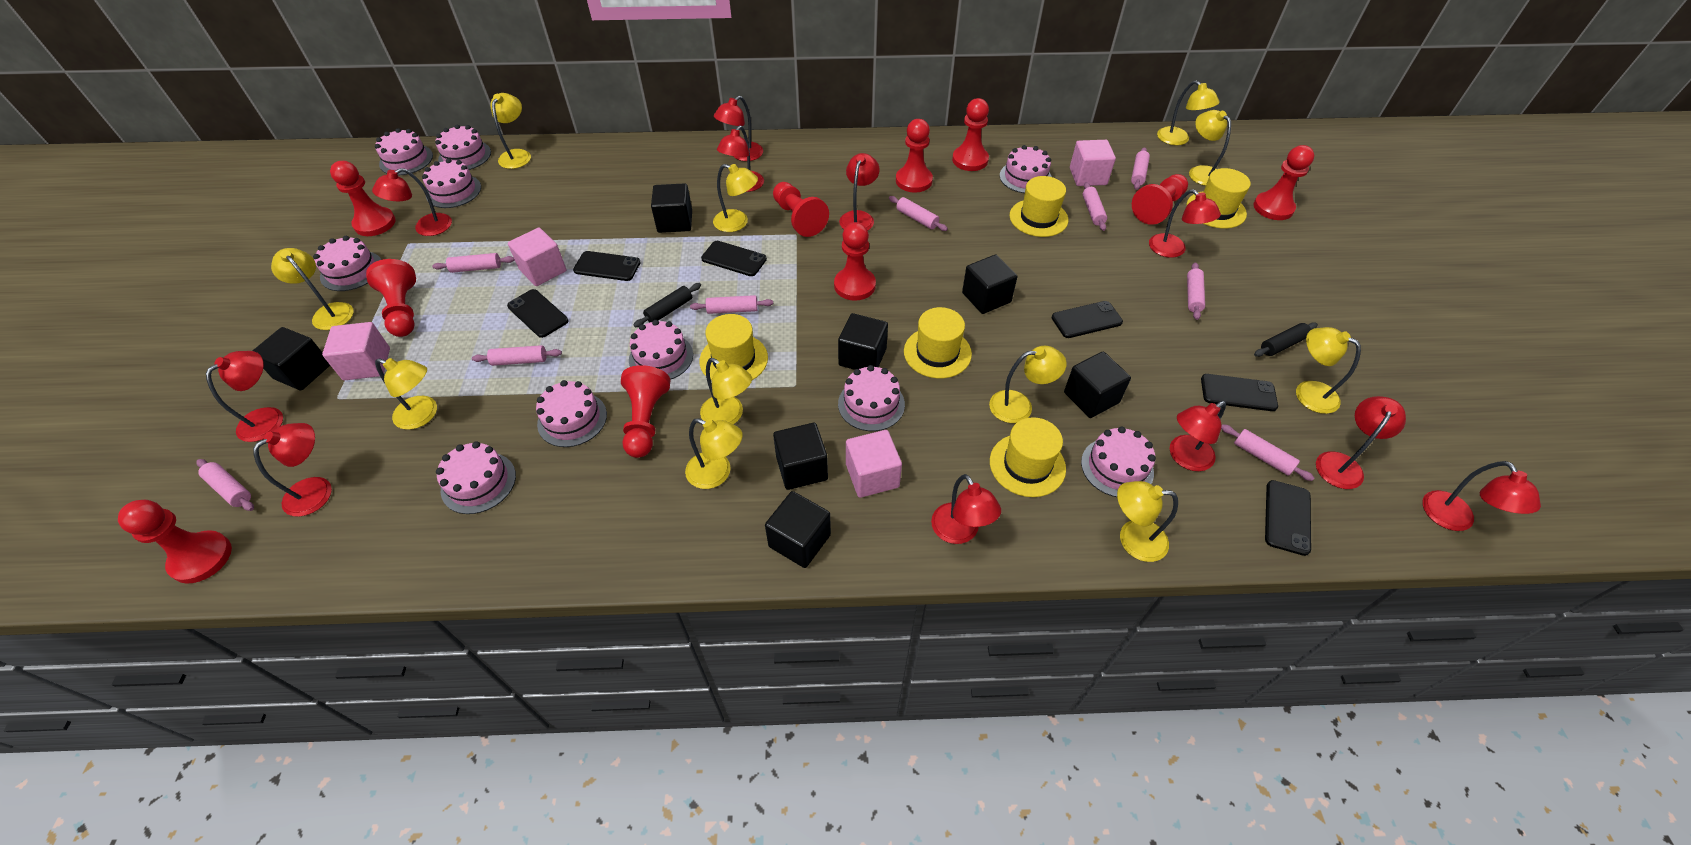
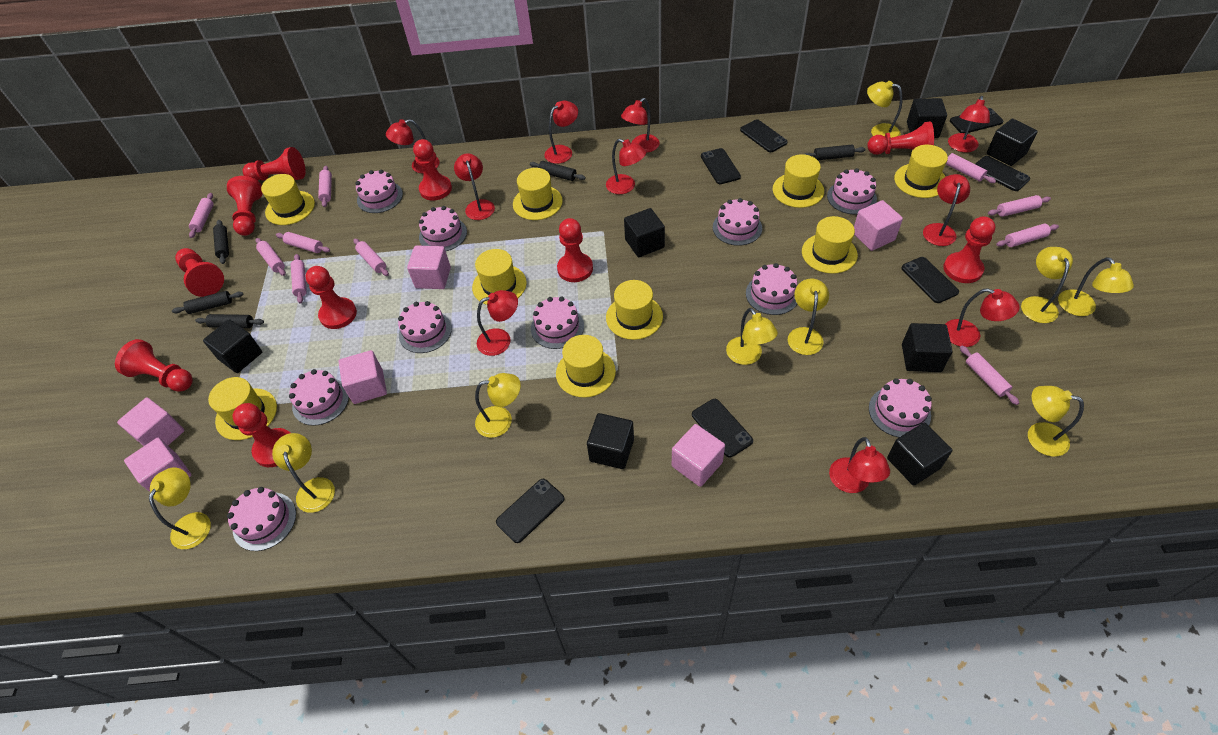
black phone: [507,289,568,338] [573,251,641,281] [701,241,767,276] [1052,301,1123,338] [1201,374,1278,411] [1265,480,1311,556] = 6 -> [496,479,564,543] [692,399,753,457] [701,148,741,184] [740,119,788,152] [901,257,959,303] [950,108,1004,133] [975,156,1030,191] = 7
black rolling pin: [634,283,701,327] [1254,322,1318,357] = 2 -> [172,291,243,314] [195,314,264,328] [213,220,229,264] [530,161,586,181] [803,145,866,160] = 5
pink cube: [322,322,390,380] [508,228,567,286] [846,430,902,498] [1070,140,1116,186] = 4 -> [117,398,184,446] [124,438,191,492] [339,350,387,404] [407,245,451,289] [672,424,725,487] [854,200,903,251] = 6
pink rolling pin: [196,459,254,511] [432,253,514,273] [472,345,562,366] [690,295,773,314] [889,196,948,231] [1083,182,1107,231] [1131,147,1150,190] [1187,262,1205,320] [1221,424,1314,481] = 9 -> [189,193,214,238] [256,238,286,276] [276,232,330,253] [291,254,307,304] [318,166,332,207] [353,239,389,276] [946,153,996,183] [960,346,1019,405] [988,195,1051,217] [996,224,1059,247] = 10
red lamp: [206,351,283,442] [253,423,332,517] [372,168,452,236] [714,96,763,161] [717,126,764,192] [839,153,880,230] [931,474,1001,544] [1149,189,1221,258] [1170,401,1226,471] [1316,396,1406,489] [1422,461,1541,531] = 11 -> [386,119,440,173] [454,153,495,220] [477,290,518,356] [544,100,578,164] [606,139,646,194] [621,98,660,153] [829,437,890,493] [923,174,970,246] [946,288,1020,347] [948,96,990,153] = 10
yellow hat: [699,314,768,381] [904,307,972,378] [990,417,1066,497] [1010,176,1068,237] [1187,168,1251,229] = 5 -> [208,377,277,440] [261,174,315,225] [472,249,527,305] [513,168,563,220] [556,335,616,398] [606,280,663,340] [773,154,824,208] [802,216,858,274] [894,145,948,198] = 9
yellow lamp: [271,248,354,330] [375,358,437,430] [490,93,531,169] [685,418,743,489] [700,358,752,424] [713,164,758,232] [989,346,1067,423] [1117,481,1178,562] [1157,81,1220,145] [1189,110,1231,186] [1296,327,1361,414] = 11 -> [149,468,211,549] [272,433,335,513] [475,373,521,438] [726,308,778,365] [788,278,829,355] [867,81,902,138] [1021,247,1073,323] [1028,386,1084,457] [1058,257,1134,316] = 9

